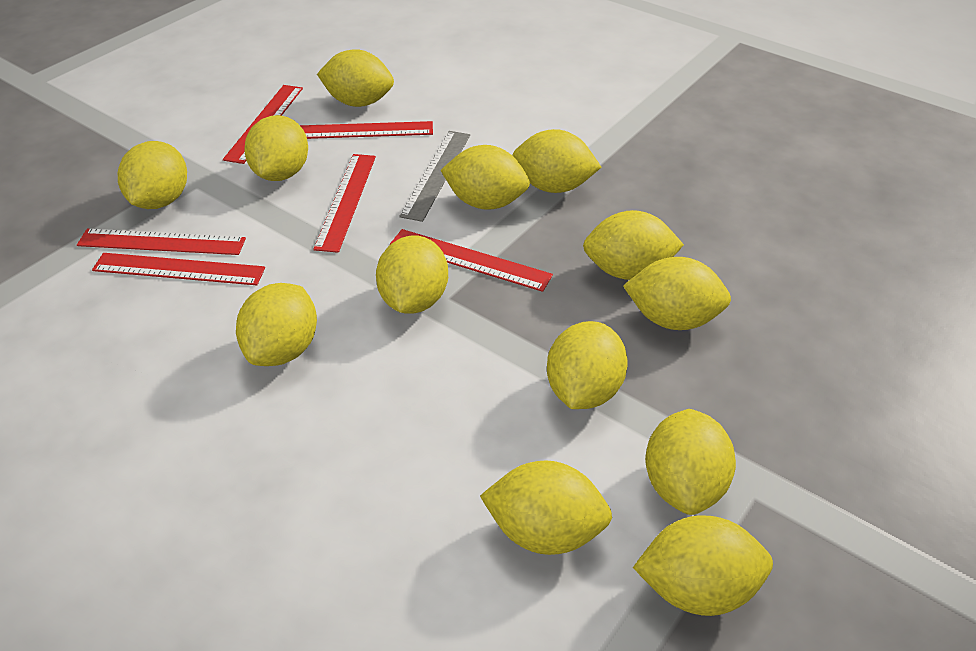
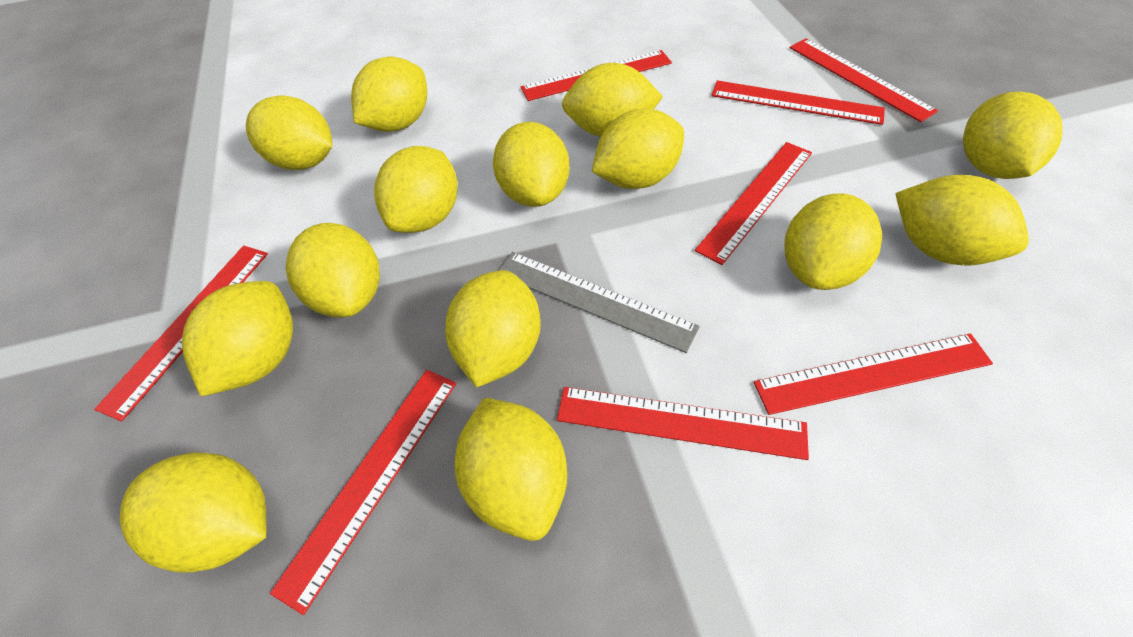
red ruler: [77,229,246,255] [92,253,265,285] [223,85,303,164] [300,121,433,139] [313,154,376,253] [390,229,553,292] = 6 -> [94,246,268,421] [270,370,456,615] [521,50,672,101] [557,387,809,460] [695,142,812,265] [711,80,885,125] [754,333,993,415] [790,38,938,122] = 8
yellow lemon: [118,141,187,209] [236,283,317,366] [244,115,308,181] [317,49,394,107] [376,236,448,314] [440,145,530,210] [480,461,612,555] [512,129,601,193] [547,321,628,409] [583,210,684,280] [623,257,731,330] [633,515,773,616] [645,409,736,515] = 13 -> [120,452,267,573] [182,281,293,397] [246,95,332,170] [286,223,380,317] [351,57,427,132] [374,146,458,233] [445,270,541,387] [455,398,567,541] [493,122,570,207] [562,63,663,137] [592,109,684,189] [784,193,882,290] [895,175,1029,265] [963,91,1062,179] = 14

